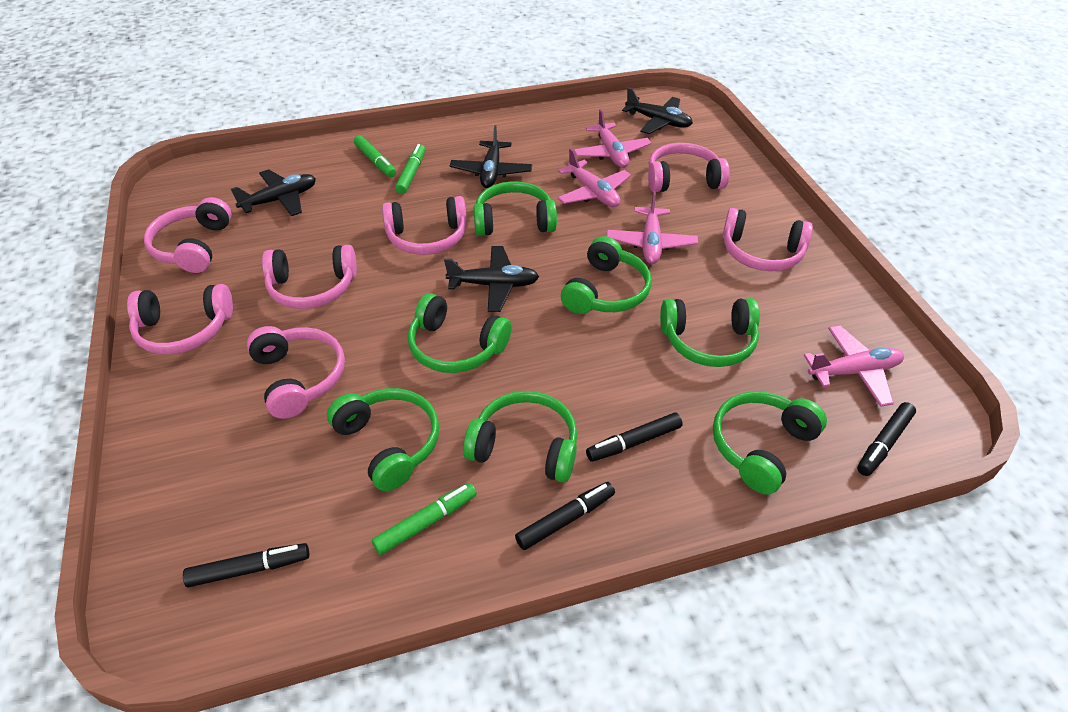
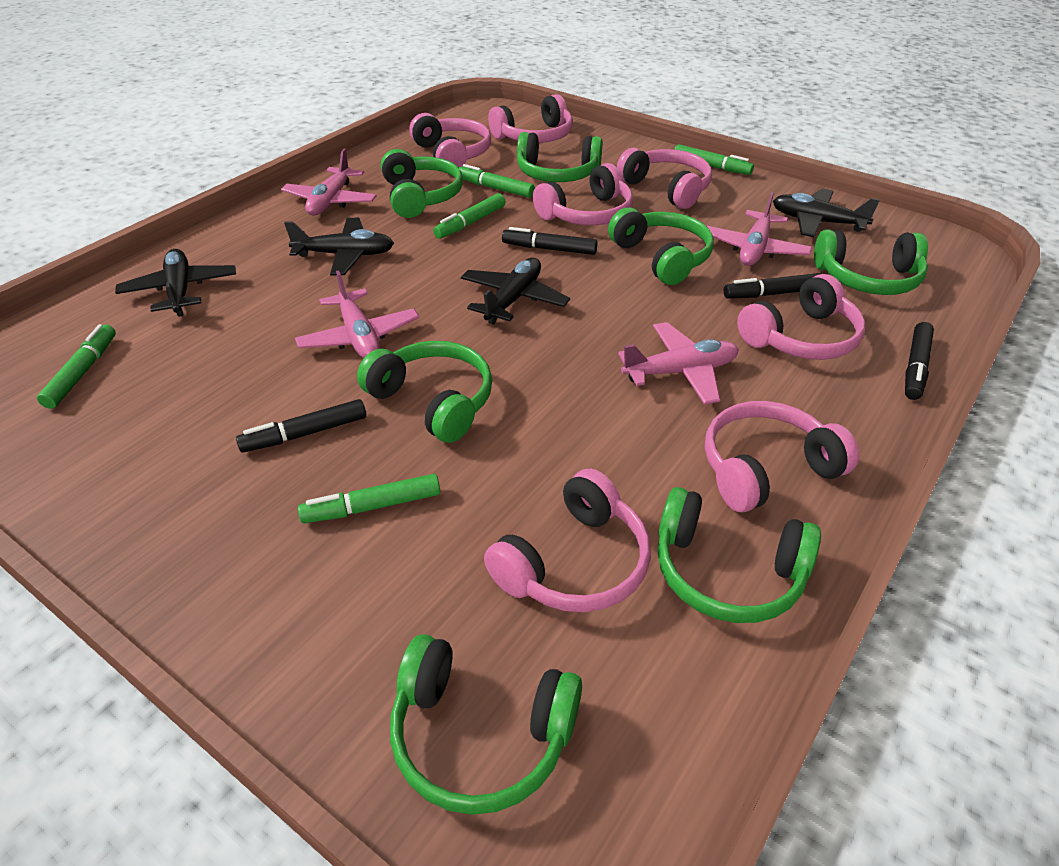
green marker: [354,135,396,178] [372,483,477,555] [395,144,425,194] = 3 -> [37,324,116,409] [298,474,440,523] [433,193,506,239] [459,164,535,198] [674,144,754,175] = 5

